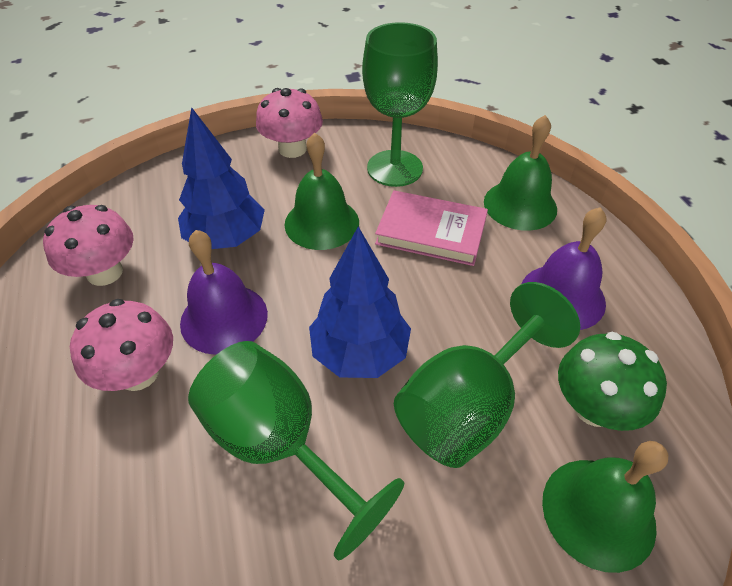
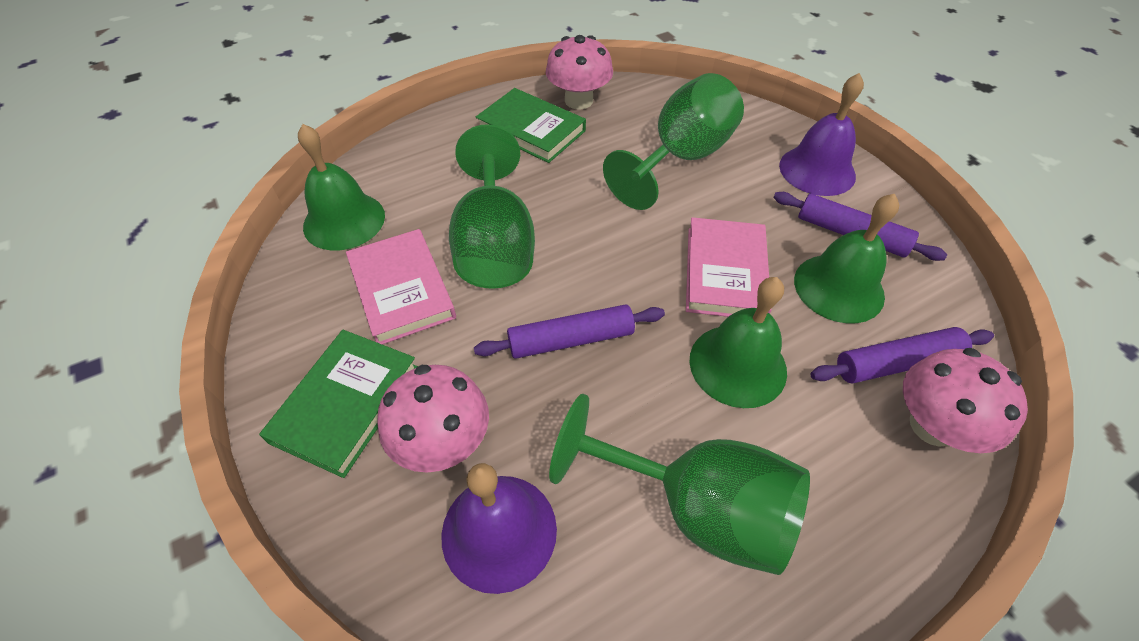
blue tree: [178,107,265,249] [309,226,411,378] = 2 -> none = 0
green book: none = 0 -> [259,330,418,478] [476,88,586,163] = 2
green mushroom: [558,332,667,431] = 1 -> none = 0
pink book: [375,190,488,266] = 1 -> [346,229,456,345] [686,217,772,317] = 2
purple rolling pin: none = 0 -> [474,304,665,359] [773,192,947,261] [810,327,994,384] = 3

